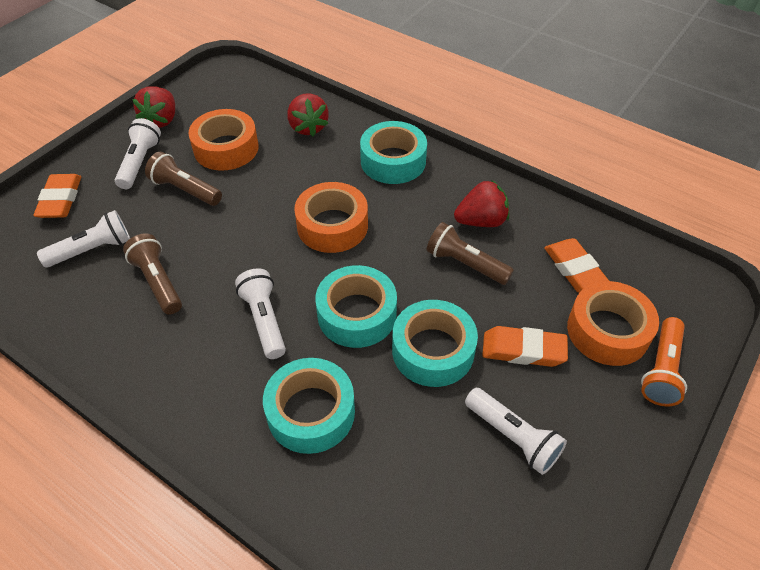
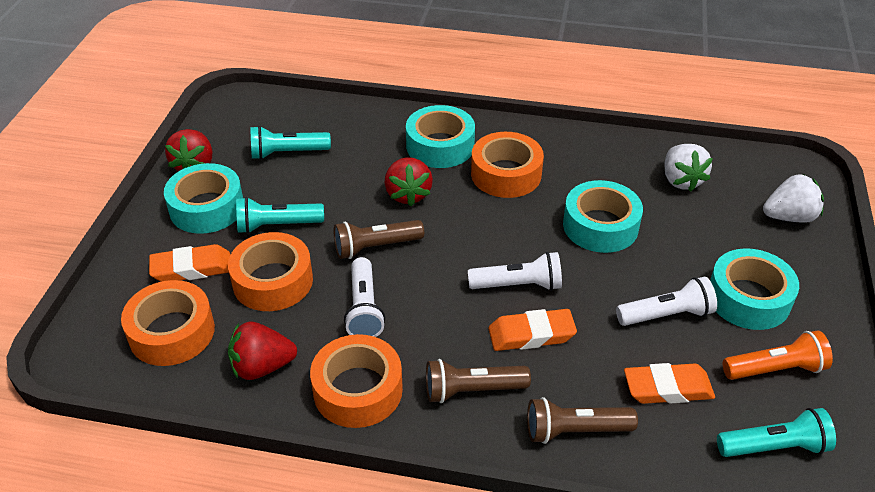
orange tape: [188,109,259,171] [294,182,368,253] [567,281,659,366] = 3 -> [121,280,215,366] [228,232,313,311] [310,334,403,428] [471,132,544,198] = 4
turquoise flashlight: none = 0 -> [236,197,324,234] [250,126,331,160] [717,408,836,457] = 3
white flashlight: [37,210,130,268] [115,118,161,189] [235,268,286,359] [465,388,567,475] = 4 -> [344,257,385,337] [468,252,562,291] [616,277,717,326] = 3
white strawberry: none = 0 -> [664,144,713,192] [763,174,824,223] = 2

